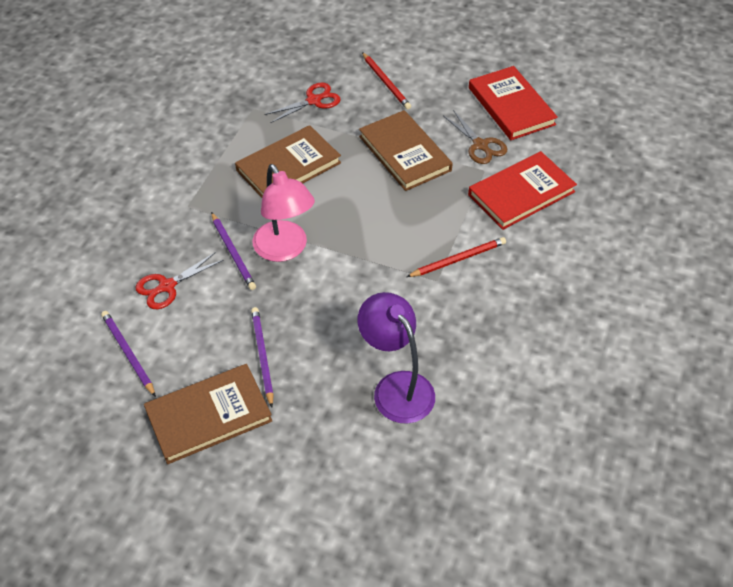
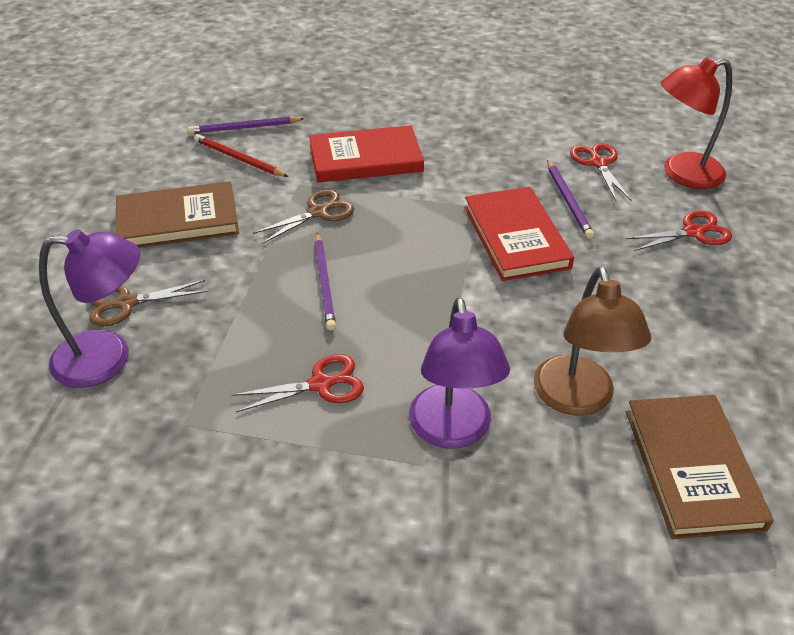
brown book: [144,364,272,464] [235,125,341,198] [359,110,453,191] = 3 -> [116,181,239,248] [626,395,774,539] = 2
brown lamp: none = 0 -> [534,267,651,416] = 1
brown scissors: [444,110,507,164] = 1 -> [89,280,207,326] [253,189,354,244] = 2
pink lamp: [252,164,315,262] = 1 -> none = 0
purple lamp: [357,292,435,424] = 1 -> [39,229,140,388] [409,297,510,449] = 2
red lamp: none = 0 -> [661,58,732,189] = 1
red pencil: [362,52,411,109] [407,237,506,277] = 2 -> [194,134,289,177] = 1
red scissors: [135,252,223,309] [264,82,341,123] = 2 -> [232,354,364,412] [570,143,632,201] [626,211,732,251] = 3

